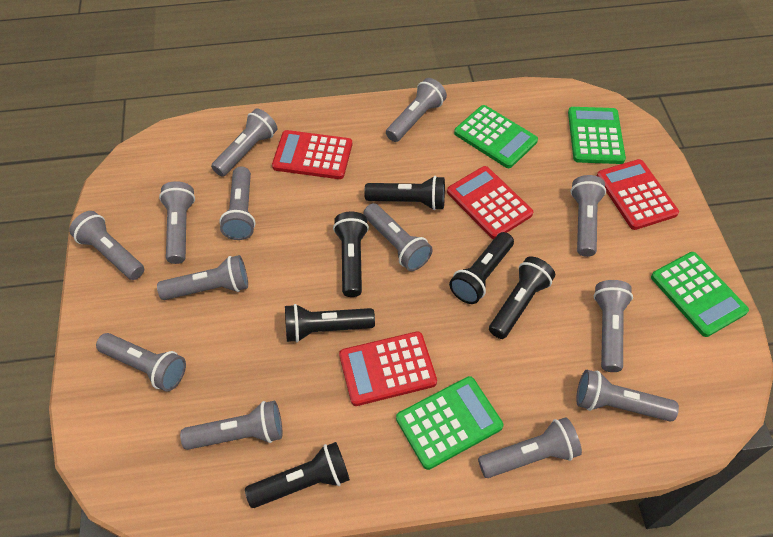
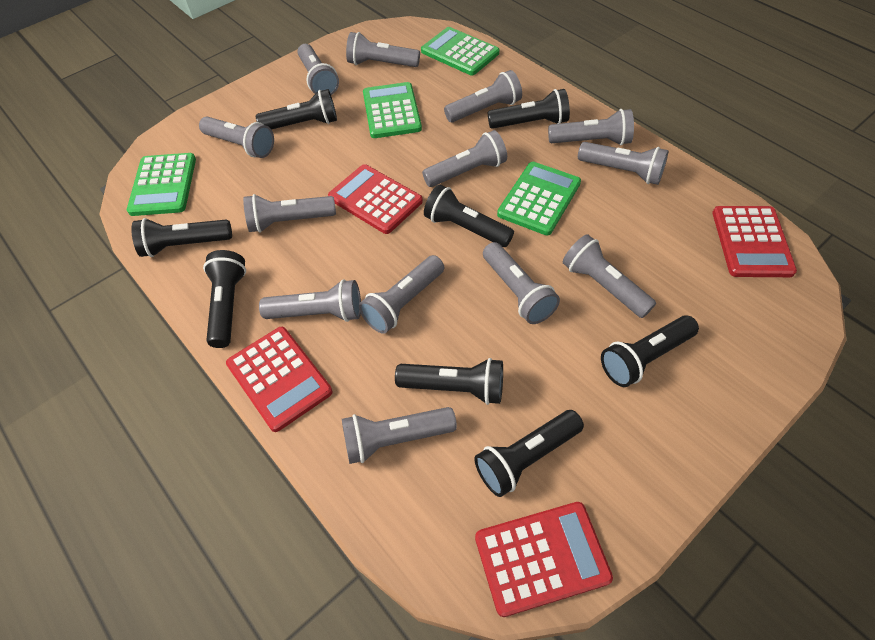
black flashlight: [245,442,350,508] [285,304,375,343] [333,212,369,297] [364,176,445,210] [449,232,514,304] [489,256,555,339] = 6 -> [131,218,232,257] [203,250,246,348] [256,89,337,130] [395,358,503,405] [424,184,514,247] [474,410,584,497] [488,89,570,129] [601,315,699,387] = 8

